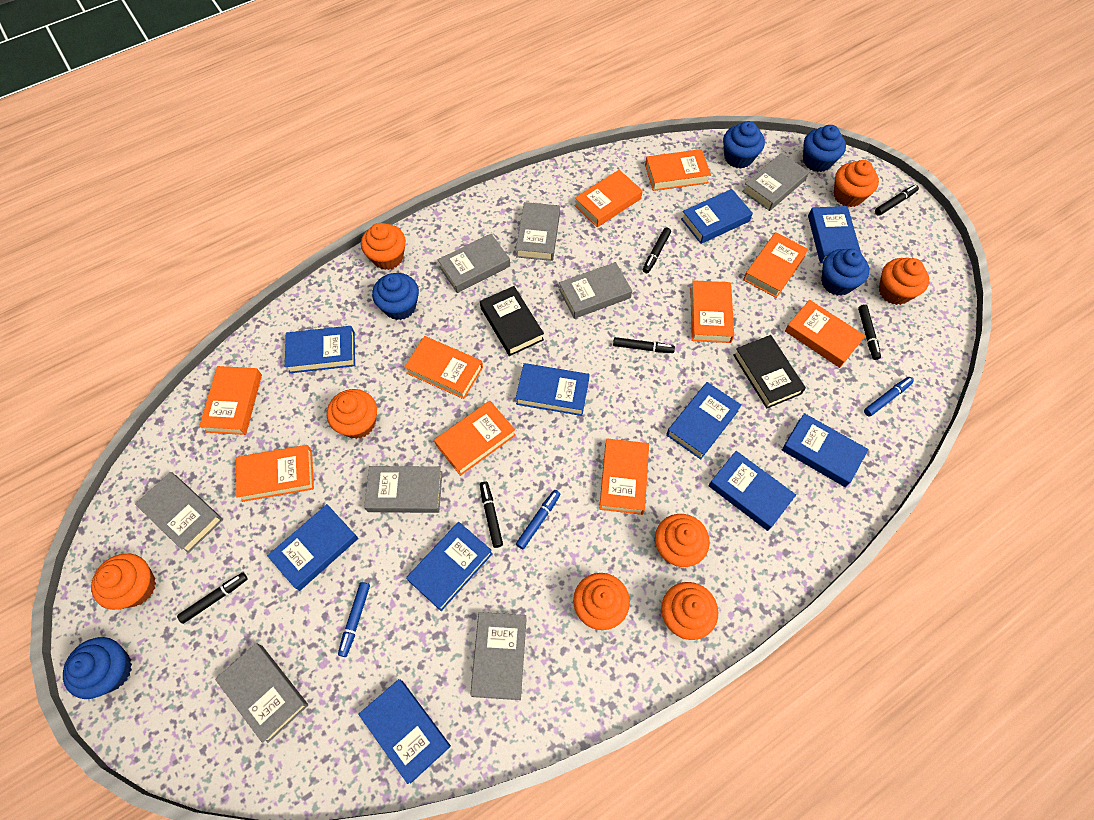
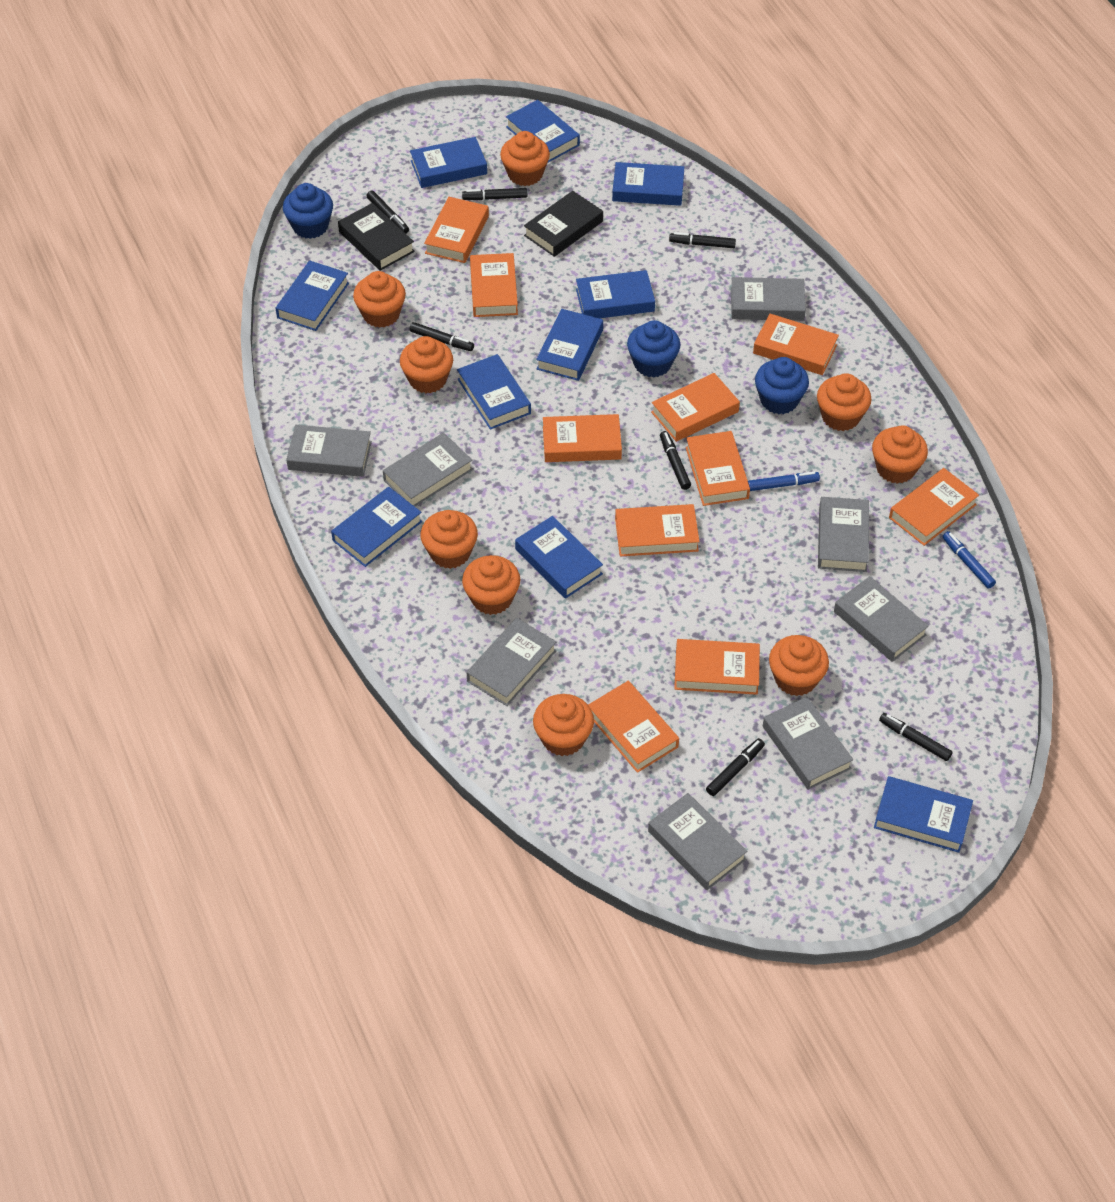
black marker: [177,573,248,624] [480,481,503,548] [613,337,675,353] [643,228,671,273] [858,305,881,360] [875,185,919,216] = 6 -> [367,191,409,233] [409,322,474,351] [462,188,527,200] [660,431,691,490] [669,232,736,248] [706,738,765,796] [879,713,953,761] = 7
blue cupcake: [63,637,132,699] [372,273,419,320] [723,121,765,169] [803,125,846,172] [821,249,870,296] = 5 -> [283,183,333,239] [627,320,680,378] [755,357,809,414] = 3
blue marker: [338,582,370,657] [516,490,561,549] [864,377,914,417] = 3 -> [748,472,820,491] [942,531,996,589] = 2
orange cupcake: [91,554,156,610] [327,389,377,439] [361,223,406,270] [573,573,630,630] [655,514,710,567] [661,582,718,640] [834,160,879,207] [879,258,929,305] = 8 -> [353,271,406,328] [400,336,453,393] [420,510,478,569] [462,555,520,615] [500,131,550,186] [533,694,594,756] [769,635,829,696] [817,373,872,431] [872,425,928,484] = 9

